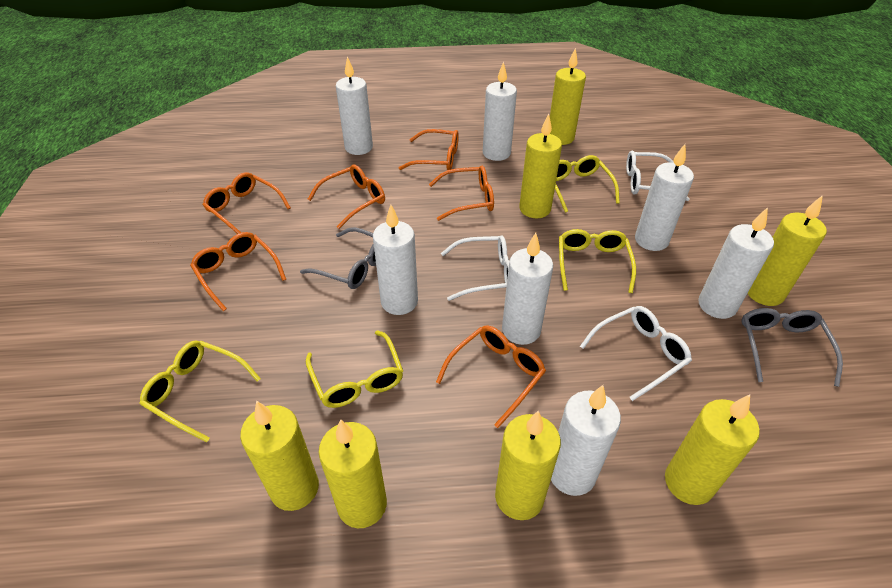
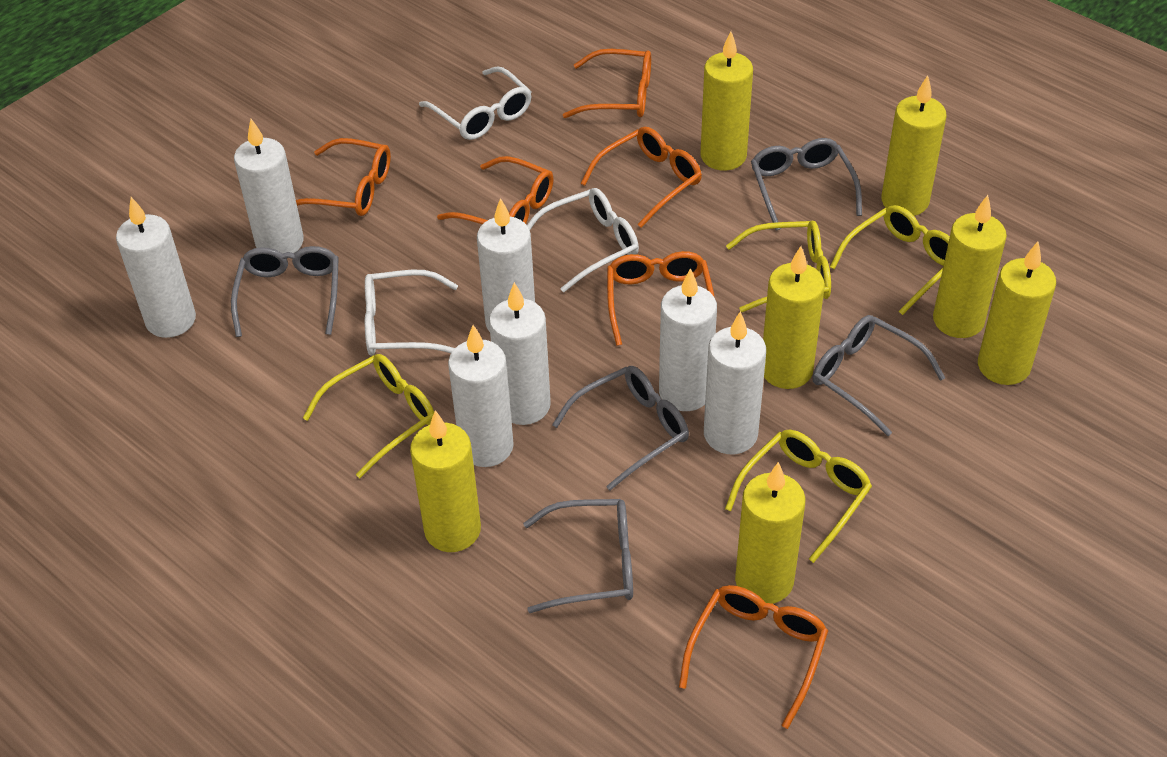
grey glasses: [300,227,376,289] [741,308,843,387] = 2 -> [231,246,339,337] [523,499,633,613] [552,366,689,490] [751,138,862,231] [813,315,945,436] = 5

